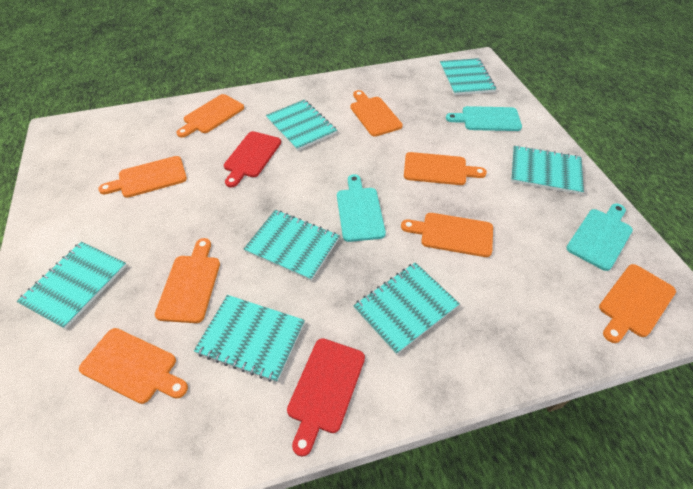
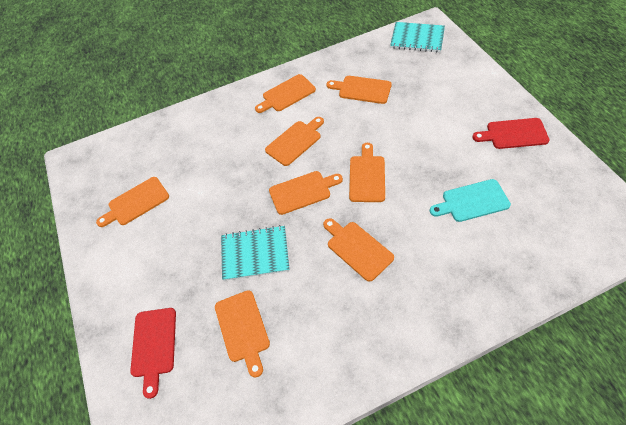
turquoise cutting board: [337,174,386,242] [446,106,522,131] [566,203,633,271] = 3 -> [430,179,511,222] = 1
turquoise notebook: [17,241,127,329] [194,295,305,382] [244,210,340,281] [266,100,337,151] [353,262,460,355] [440,58,496,95] [511,145,584,194] = 7 -> [221,225,290,281] [390,22,445,52] = 2

